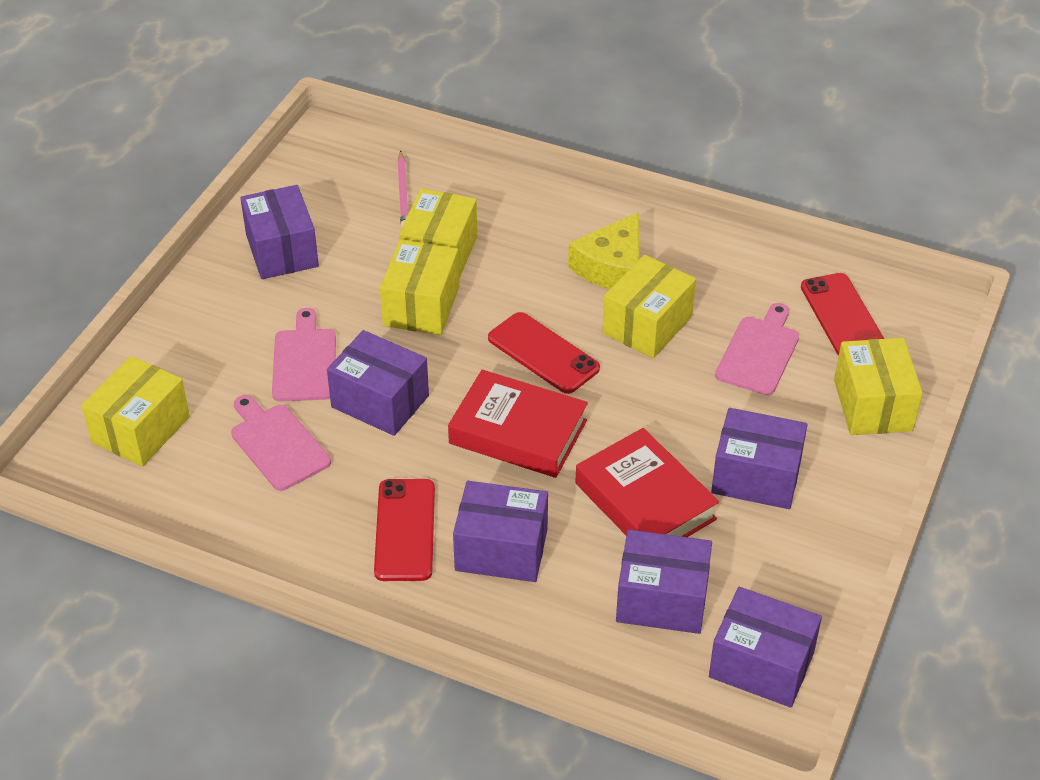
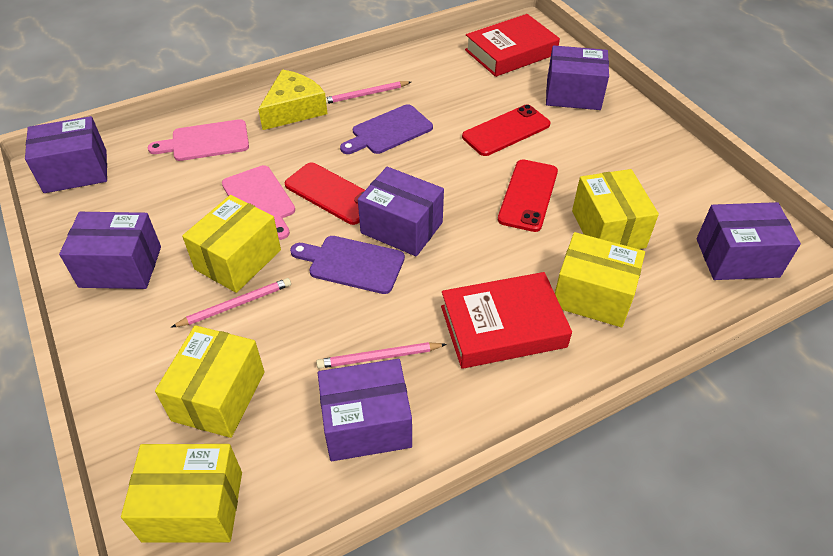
pink cutting board: [231,395,331,491] [272,308,336,401] [715,303,799,395] = 3 -> [148,119,249,161] [222,165,295,240] = 2
pink pencil: [397,150,408,227] = 1 -> [171,278,291,328] [316,342,447,369] [326,81,411,104] = 3
purple cutting board: none = 0 -> [290,236,405,294] [340,104,433,154] = 2

